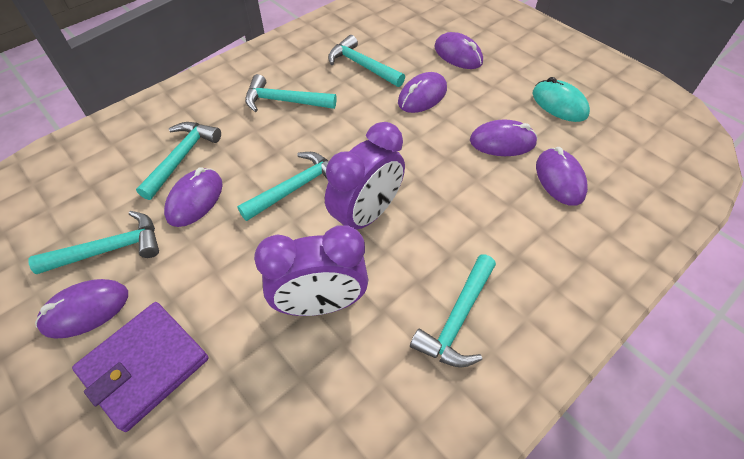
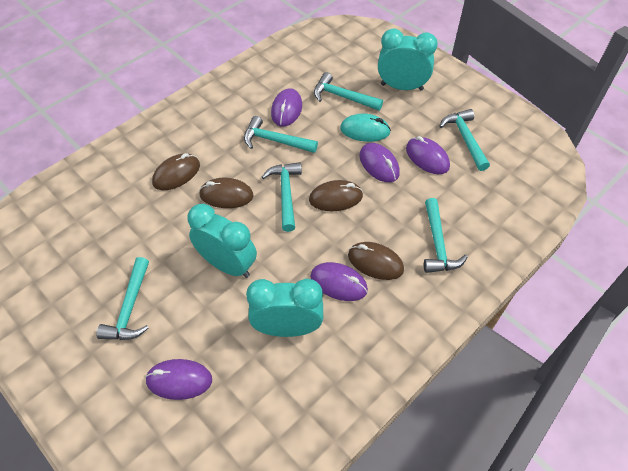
brown mouse: none = 0 -> [152,153,200,190] [199,178,254,208] [309,180,363,211] [348,242,404,280] = 4
purple clock: [254,225,368,316] [325,122,405,230] = 2 -> none = 0
purple mouse: [35,279,128,339] [164,167,223,227] [398,72,447,113] [434,32,483,69] [470,120,538,156] [536,147,588,206] = 6 -> [145,359,212,400] [271,89,302,127] [310,262,368,301] [359,143,400,182] [406,136,450,174] = 5
purple wallet: [72,302,208,432] = 1 -> none = 0
turquoise clock: none = 0 -> [188,204,257,278] [246,279,323,337] [378,29,438,90] = 3

